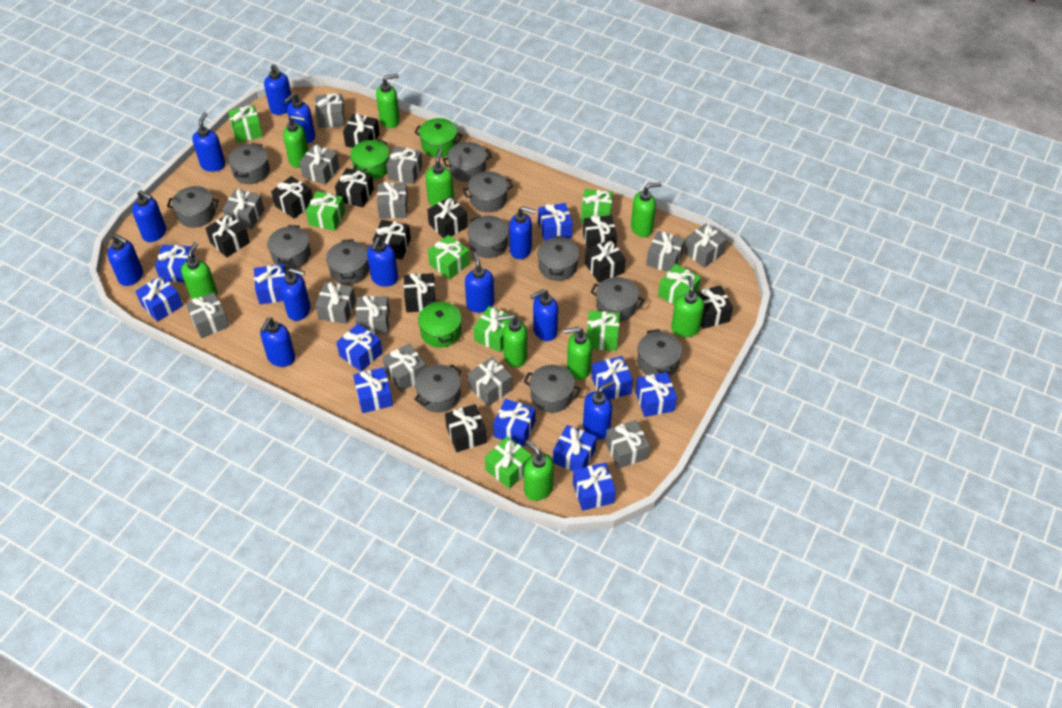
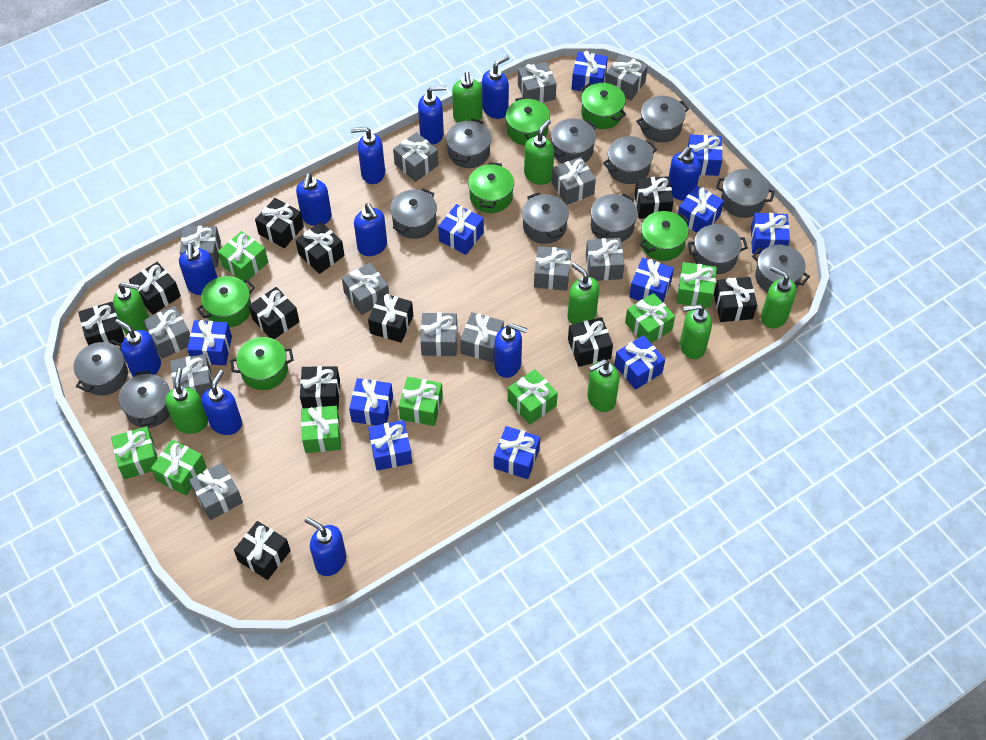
blue soap dispenser: [107,234,143,286] [132,190,166,242] [192,112,225,172] [260,318,295,367] [264,64,293,115] [281,268,310,321] [284,93,315,143] [367,237,398,287] [465,251,494,313] [509,206,536,259] [530,289,558,341] [583,380,615,439] = 12 -> [115,319,161,377] [179,243,218,295] [202,370,242,435] [296,173,332,226] [305,517,346,576] [351,127,385,184] [354,203,387,256] [418,86,446,144] [482,55,509,119] [494,323,528,378] [669,147,701,201] = 11
green pot: [350,139,389,180] [414,118,462,157] [418,300,462,348] = 3 -> [197,276,255,328] [230,337,293,390] [468,162,514,213] [505,97,550,146] [580,83,626,129] [640,211,689,261] = 6
green soap dispenser: [181,242,218,299] [283,115,309,168] [376,74,400,128] [426,149,454,206] [498,314,527,367] [524,440,554,501] [564,327,592,380] [631,182,662,237] [671,276,704,337] = 9 -> [113,282,149,335] [165,368,208,434] [452,72,482,123] [524,120,554,185] [567,263,599,324] [587,359,619,412] [680,304,712,359] [761,266,797,328] = 8

